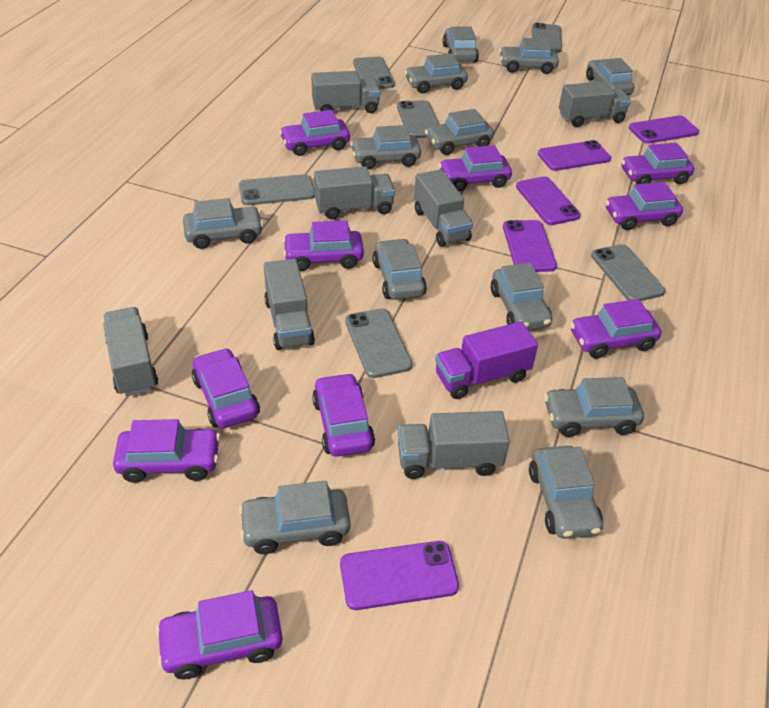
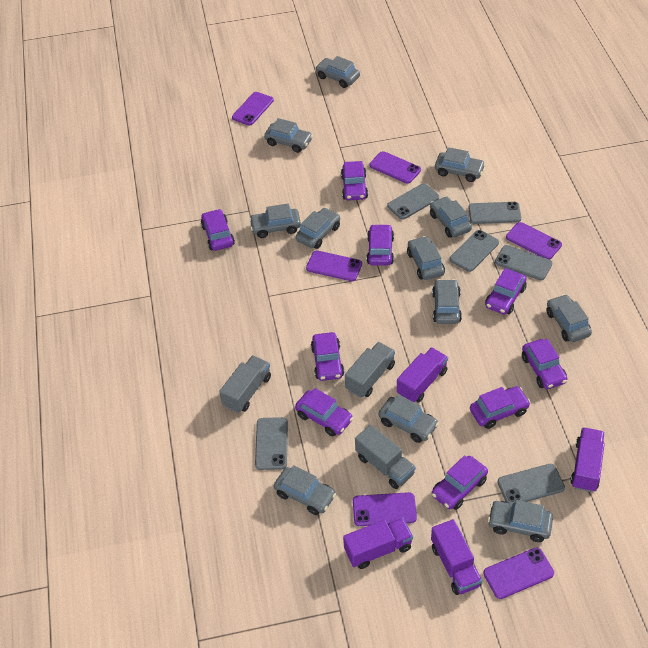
grey truck: [103,307,158,396] [264,259,315,350] [311,71,380,113] [314,166,395,220] [398,411,510,479] [414,169,473,246] [559,81,631,127] = 7 -> [219,355,271,413] [345,342,395,398] [355,425,415,489] = 3
purple car: [113,419,220,483] [156,590,283,679] [192,348,260,428] [279,110,350,156] [283,220,364,271] [312,373,375,457] [439,145,512,191] [570,299,661,358] [605,182,683,230] [621,143,694,184] = 10 -> [201,209,235,251] [295,388,353,436] [311,332,344,381] [341,161,368,200] [367,224,394,266] [432,455,488,510] [470,386,531,429] [485,268,527,315] [522,339,567,389] = 9
purple phone: [340,541,459,610] [503,220,557,272] [516,176,581,225] [538,140,611,171] [629,115,699,144] = 5 -> [232,92,274,126] [306,251,362,281] [353,492,417,526] [370,151,421,184] [483,547,554,599] [506,222,562,260] = 6
purple truck: [435,321,538,399] = 1 -> [343,518,413,569] [397,347,448,403] [431,519,482,595] [570,427,605,492] = 4

